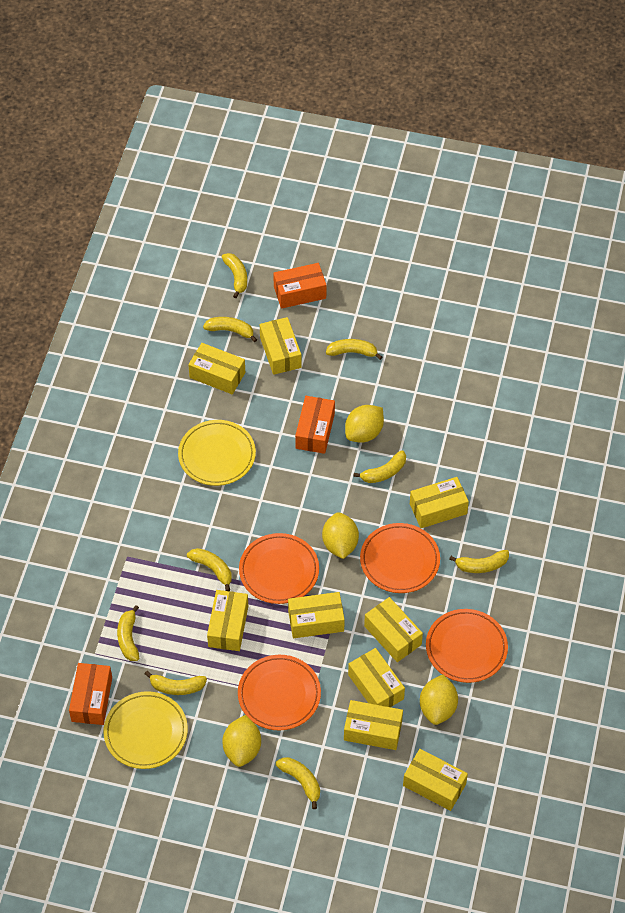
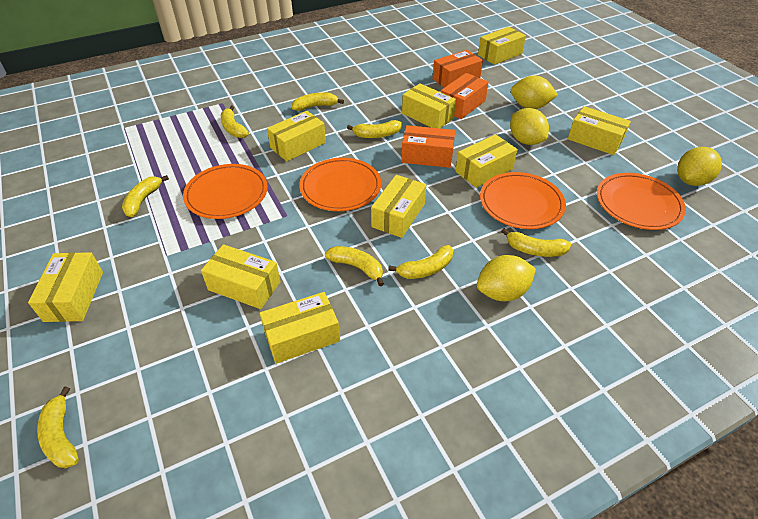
yellow banana: [117,605,139,661] [145,671,207,695] [187,548,232,591] [203,317,257,342] [222,253,247,298] [276,757,320,809] [326,339,382,360] [353,450,406,483] [449,550,509,573] = 9 -> [37,386,79,468] [122,175,169,217] [221,106,249,138] [292,92,344,111] [325,246,384,286] [347,120,402,138] [388,245,453,279] [501,228,571,257] = 8
yellow plate: [103,691,188,769] [178,420,256,486] = 2 -> none = 0

